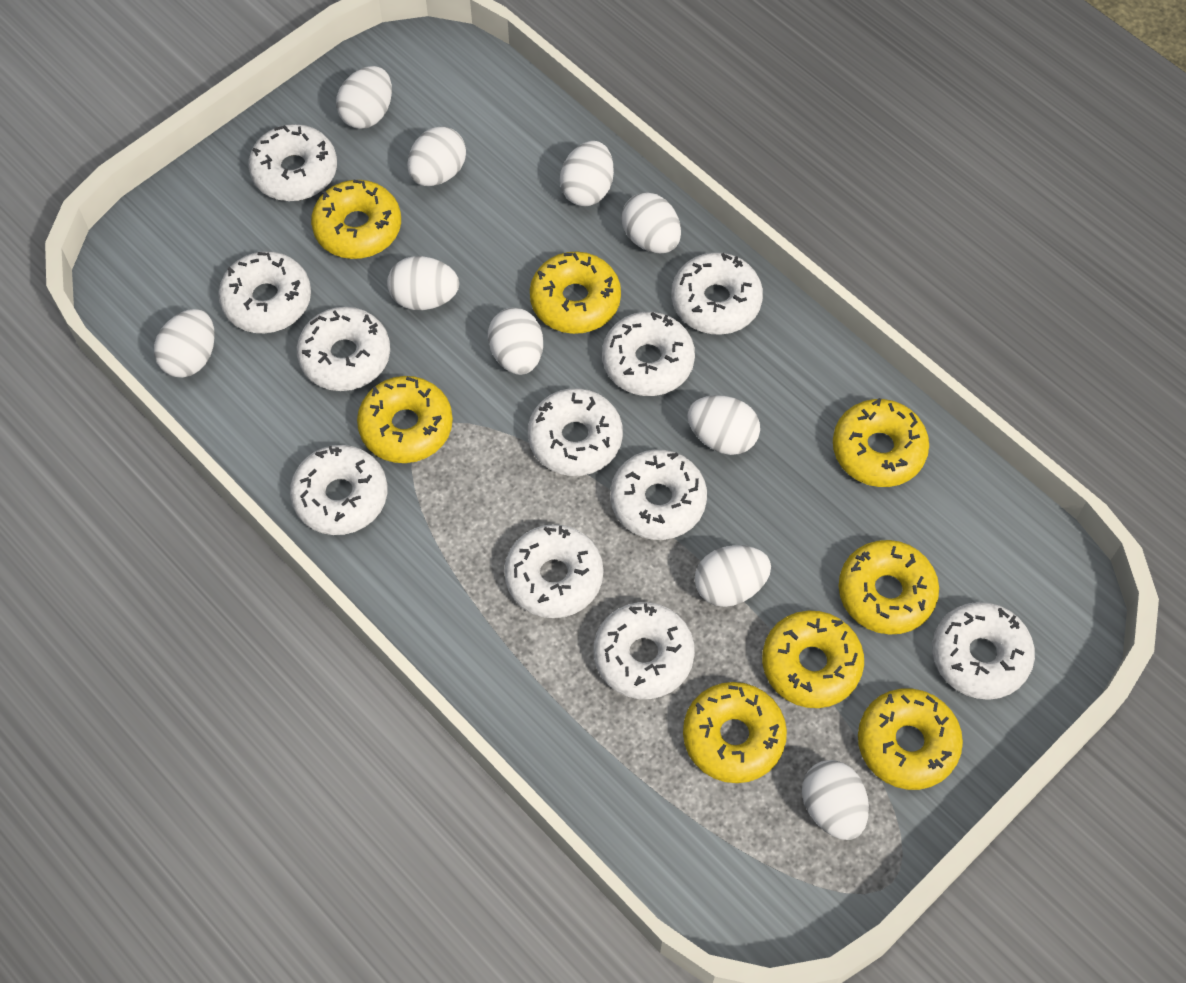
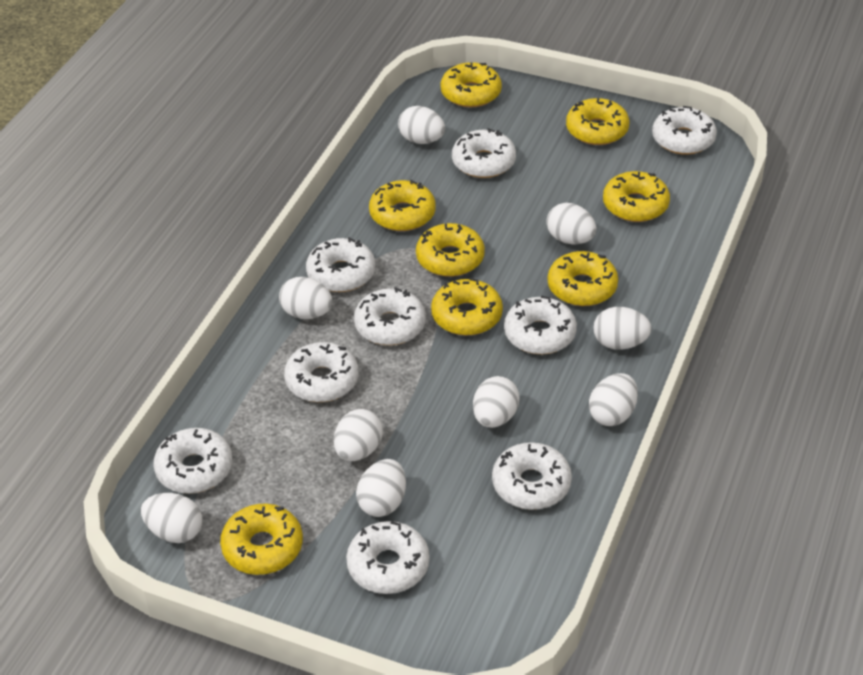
white donut: [218,251,311,333] [248,124,337,201] [290,445,387,535] [297,307,390,391] [504,524,603,618] [528,388,623,476] [594,602,695,699] [602,312,695,396] [610,450,707,540] [671,252,763,335] [932,602,1035,700] = 11 -> [153,428,232,494] [284,342,359,402] [306,237,375,292] [346,521,430,594] [354,287,426,345] [452,128,516,178] [492,442,572,510] [504,296,577,354] [652,106,717,155] = 9
white egg: [154,309,215,378] [336,66,392,129] [387,256,459,310] [407,126,466,186] [488,308,543,375] [560,141,614,206] [621,192,681,253] [687,395,760,455] [695,545,771,607] [802,760,869,840] = 10 -> [141,493,202,543] [279,277,333,319] [334,409,383,461] [356,459,406,517] [398,106,445,144] [473,376,520,428] [546,203,596,244] [589,373,638,426] [593,307,652,350] = 9

